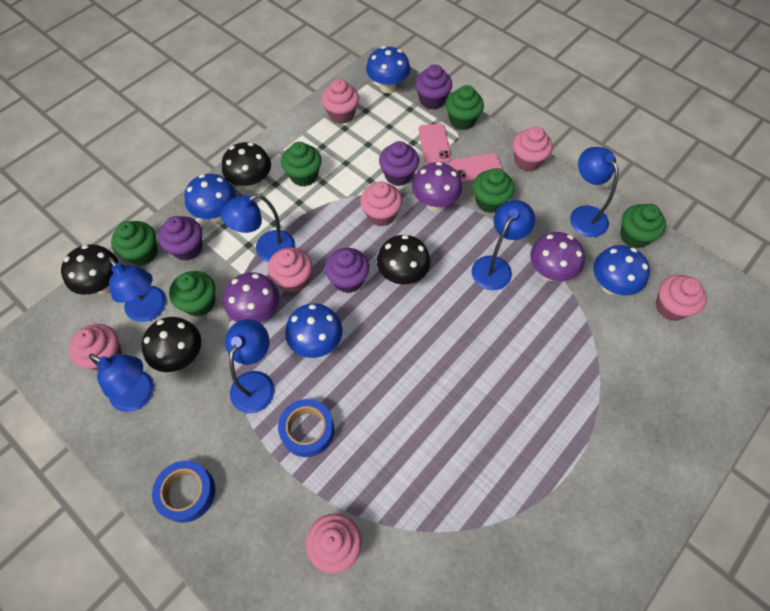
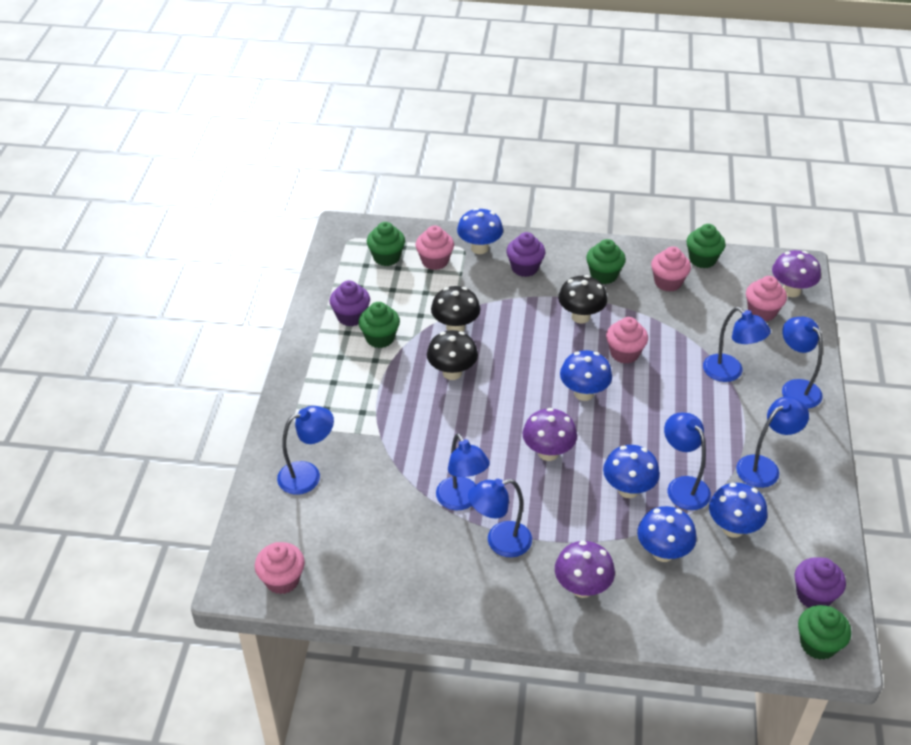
black mushroom: [61,244,119,295] [141,317,201,372] [222,142,271,190] [377,235,431,284] = 4 -> [427,330,478,380] [431,286,480,332] [558,275,607,324] = 3
blue lamp: [89,354,154,412] [108,257,166,322] [221,194,295,262] [225,319,275,413] [472,200,535,290] [570,147,619,237] = 6 -> [277,406,334,495] [436,433,490,510] [468,479,532,557] [664,413,711,510] [703,307,771,382] [736,396,809,488] [782,317,823,408] = 7
blue mushroom: [184,174,236,222] [285,303,343,358] [366,46,410,93] [593,245,650,295] = 4 -> [457,208,503,254] [560,350,612,401] [603,445,660,498] [637,506,697,562] [709,483,767,538] = 5
blue tape: [152,461,215,523] [278,399,334,457] = 2 -> none = 0
green cupcake: [111,221,157,266] [169,271,216,317] [281,142,322,187] [446,85,484,130] [473,168,514,213] [620,204,666,248] = 6 -> [358,302,400,348] [367,222,405,266] [586,239,626,284] [686,224,726,268] [798,605,851,660] = 5
pink cupcake: [69,324,122,371] [268,247,312,293] [306,513,362,574] [321,79,359,124] [360,182,402,226] [513,126,553,171] [656,275,706,321] = 7 -> [255,542,305,594] [416,225,454,270] [606,317,648,364] [651,246,691,292] [746,276,787,321] = 5
pink phone: [419,124,451,164] [449,153,503,182] = 2 -> none = 0
purple cupcake: [158,216,202,261] [325,248,369,293] [379,141,419,186] [415,64,452,109] = 4 -> [330,280,370,326] [506,232,545,277] [794,557,846,608] = 3

